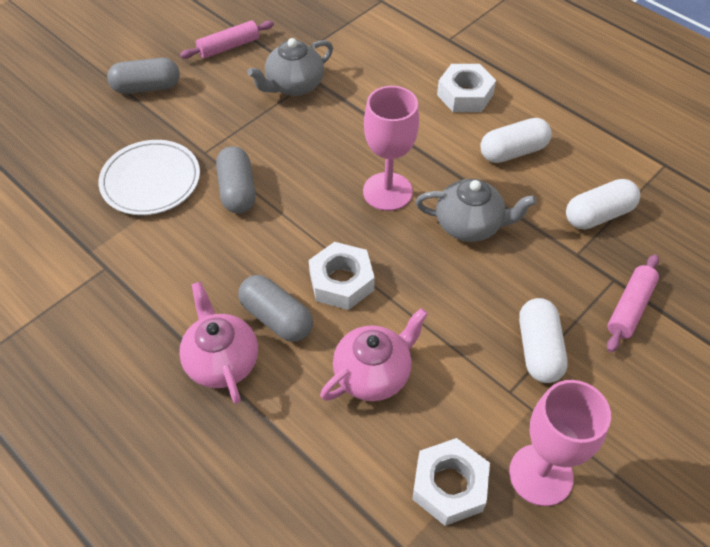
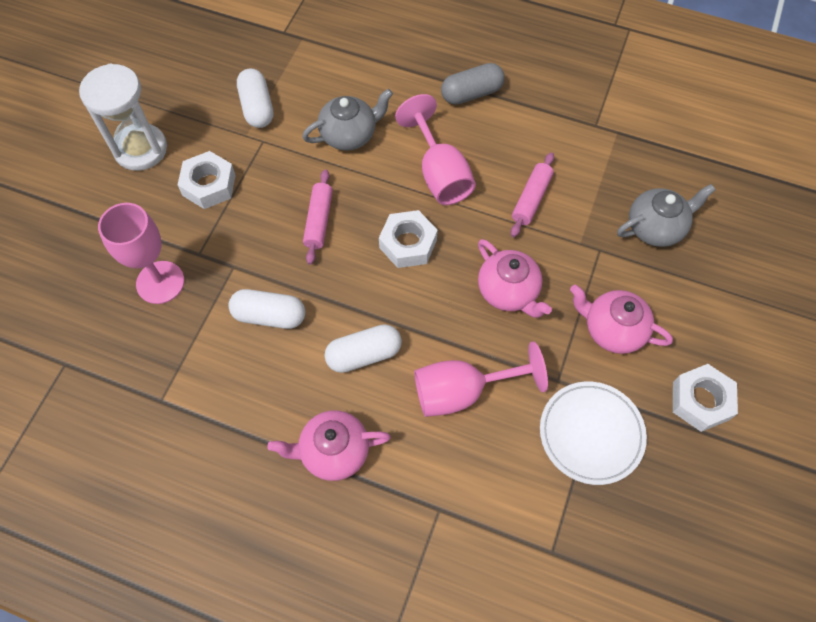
grey capsule: [107,58,180,94] [216,146,256,214] [238,275,313,342] = 3 -> [441,63,505,105] = 1
pink goblet: [363,86,419,211] [509,380,611,506] = 2 -> [98,203,184,304] [395,94,476,205] [414,341,548,417] = 3
pink teapot: [179,281,258,404] [320,308,428,401] = 2 -> [268,410,391,481] [478,239,552,318] [570,285,673,354] = 3
white hourglass: none = 0 -> [79,64,167,171] = 1

